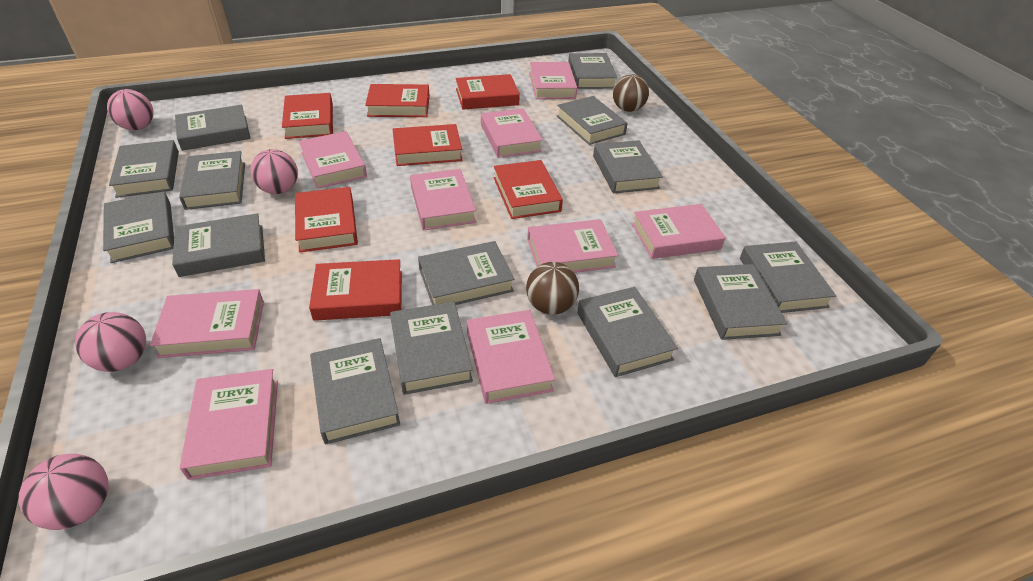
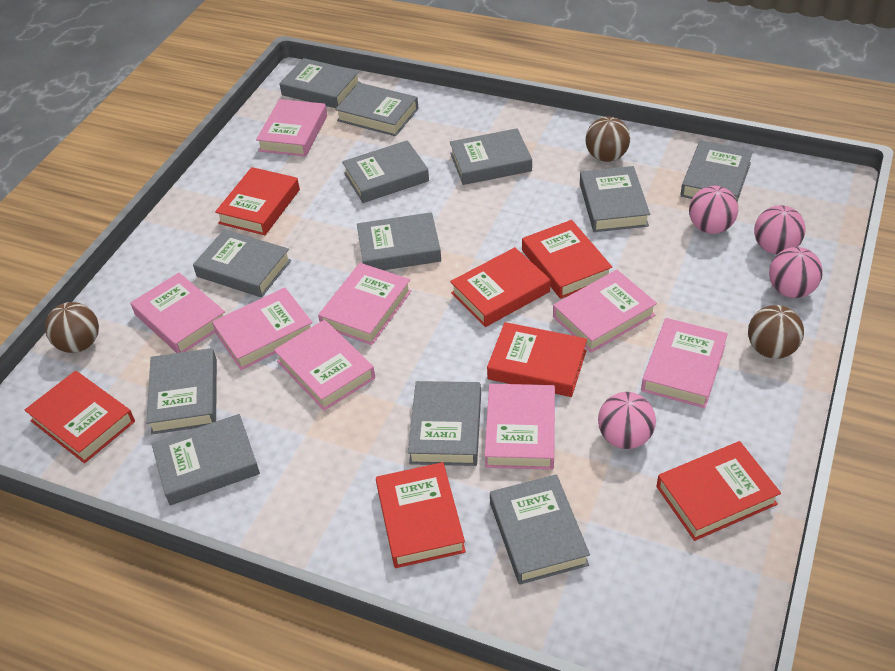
brown ball: [526,262,579,315] [613,74,649,112] = 2 -> [45,302,99,353] [585,117,630,162] [748,305,804,359] = 3
grey book: [103,191,174,263] [109,140,179,198] [172,213,265,277] [175,105,251,151] [179,151,245,210] [310,338,400,444] [390,302,473,395] [418,241,514,305] [557,96,628,145] [568,53,617,89] [577,287,678,377] [593,140,663,193] [694,264,787,340] [740,242,836,313] = 14 -> [146,348,217,434] [152,414,260,505] [193,229,291,297] [279,58,361,108] [335,83,419,136] [342,140,429,203] [357,212,441,270] [408,381,481,466] [450,128,532,185] [490,474,590,584] [580,166,650,232] [681,140,753,202] = 12
pink book: [150,289,264,358] [180,369,278,480] [298,131,367,189] [410,169,476,230] [467,310,555,404] [481,108,543,158] [527,219,618,273] [529,62,577,99] [632,204,726,259] = 9 -> [131,273,225,353] [212,288,313,370] [256,99,327,157] [274,320,375,411] [318,263,411,345] [485,384,555,470] [553,270,657,353] [641,318,728,408] = 8

